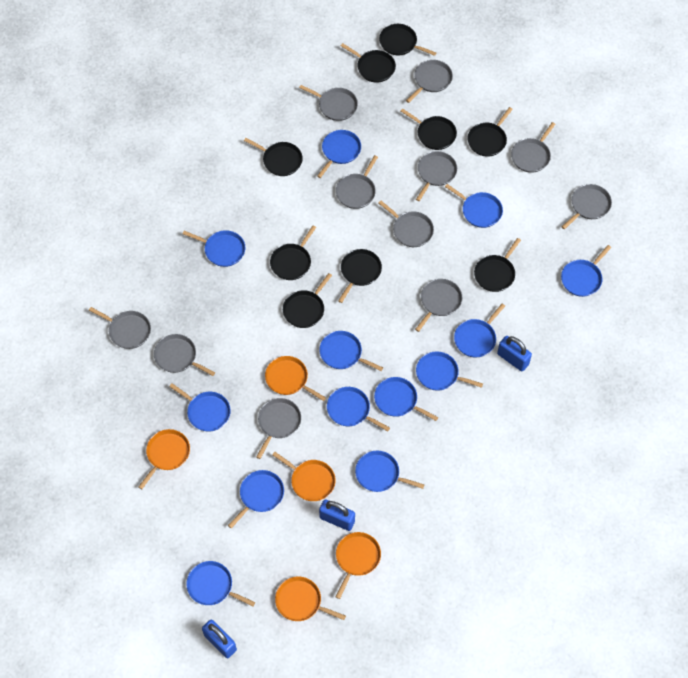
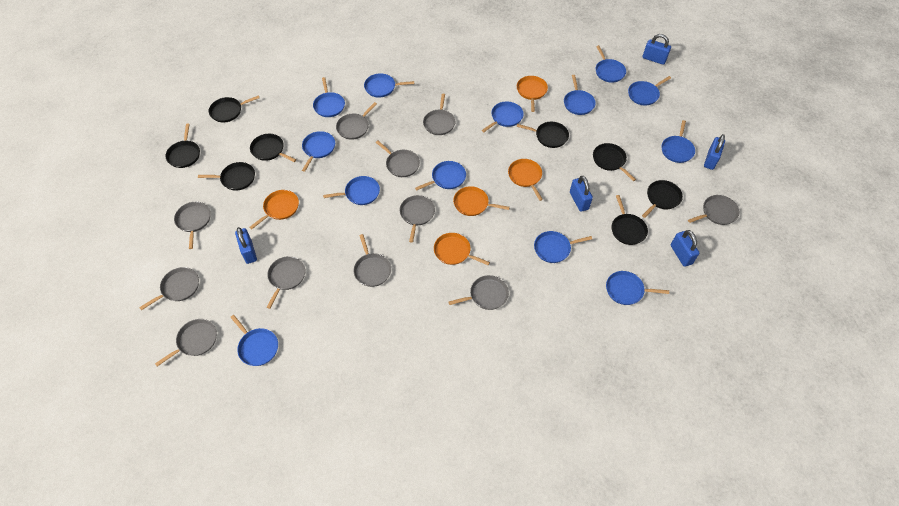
black pan: [244,138,303,176] [270,226,316,280] [283,273,332,328] [338,249,382,303] [341,43,396,82] [379,24,436,56] [401,108,457,150] [468,107,513,157] [474,238,521,292] = 9 -> [165,124,200,168] [198,162,255,191] [209,95,260,122] [250,134,296,162] [517,122,569,148] [593,143,636,181] [611,195,648,245] [642,180,683,218] = 8
blue padlock: [202,620,237,658] [319,499,355,531] [497,336,532,371] = 3 -> [235,227,257,264] [570,176,593,212] [643,34,671,65] [671,230,699,267] [704,134,725,170] = 5

